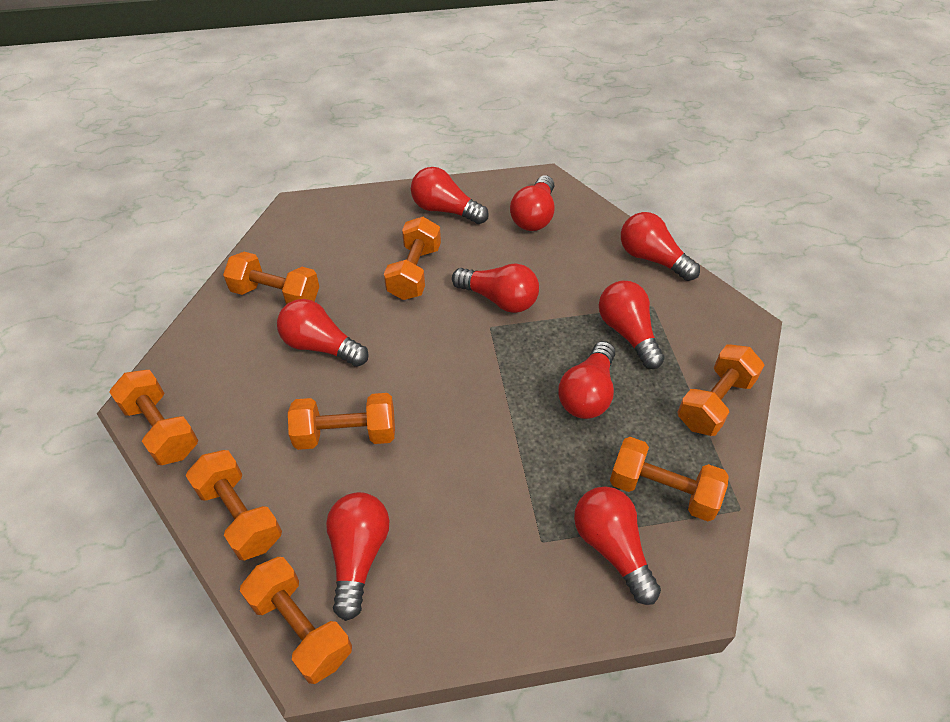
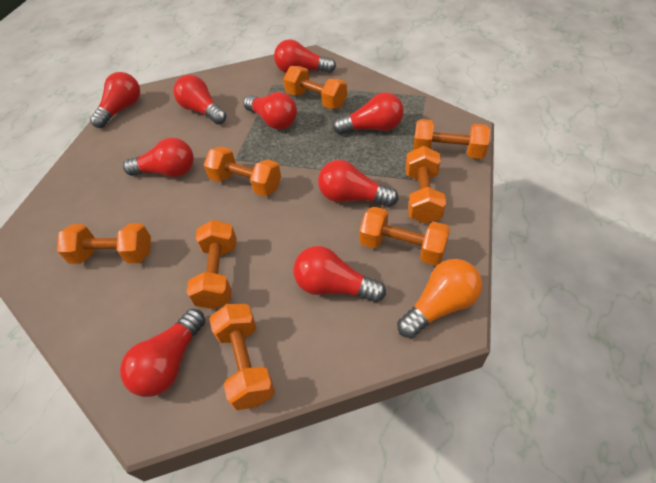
orange light bulb: none = 0 -> [397,259,482,338] = 1

